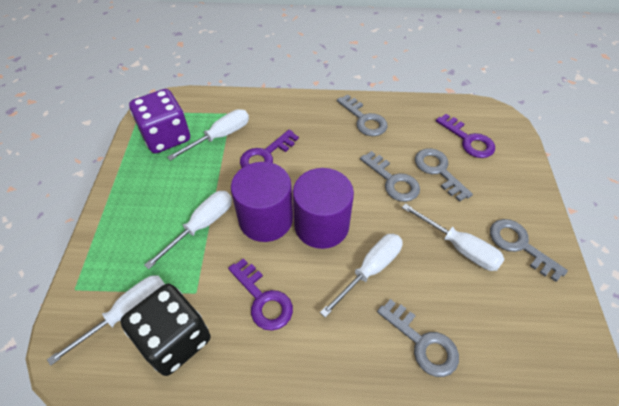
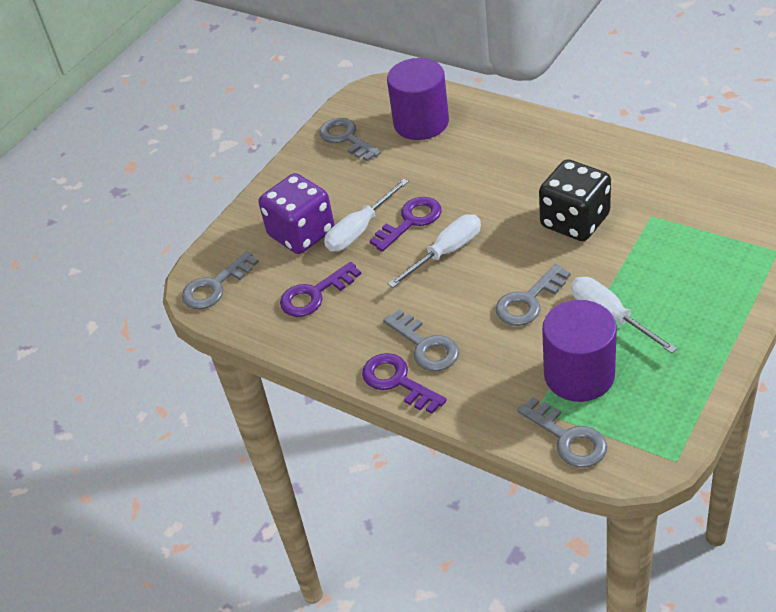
white screwdriver: [47,275,165,366] [144,191,232,269] [167,109,249,161] [320,234,403,318] [402,203,505,271] = 5 -> [324,178,409,251] [388,214,481,288] [571,277,677,353] = 3

